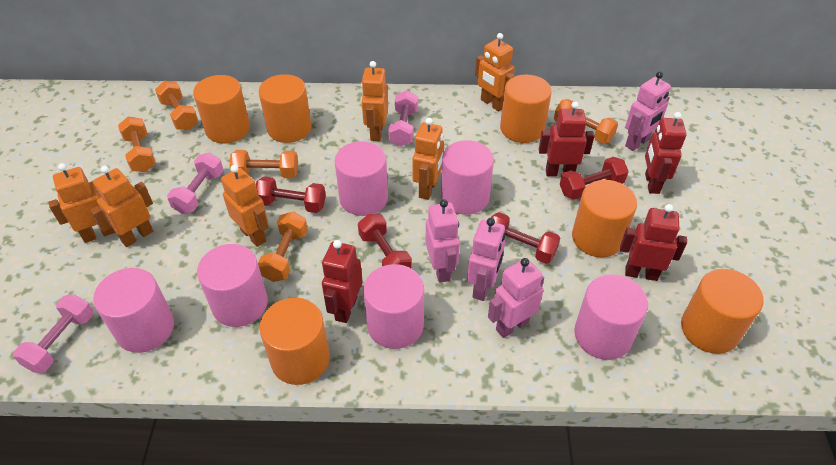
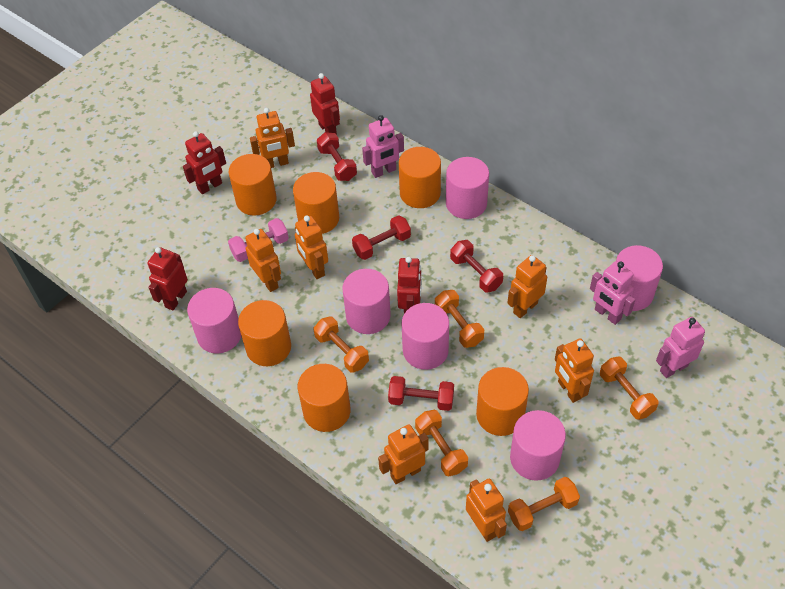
orange robot: [48,163,115,243] [90,166,153,247] [221,165,269,247] [361,61,388,141] [412,118,444,200] [475,33,515,112] = 6 -> [245,229,281,292] [250,108,295,168] [295,216,328,279] [378,424,429,484] [466,479,507,542] [507,255,547,318] [555,338,594,403] = 7
pink dumbbell: [13,295,94,373] [167,152,224,214] [388,90,418,146] = 3 -> [228,218,289,262] = 1
pink robot: [426,199,460,283] [467,218,505,301] [488,258,544,338] [625,71,671,151] = 4 -> [362,115,404,178] [590,261,635,325] [656,317,705,378] = 3

